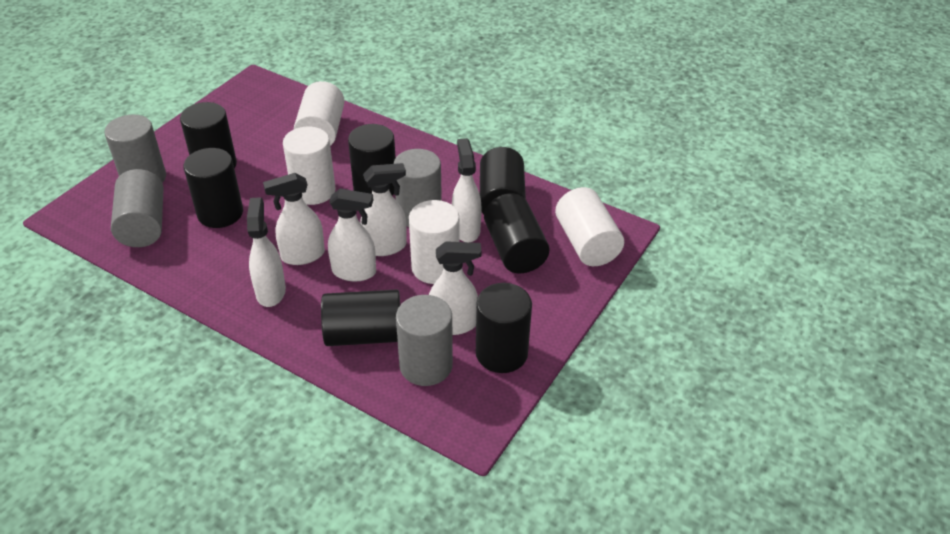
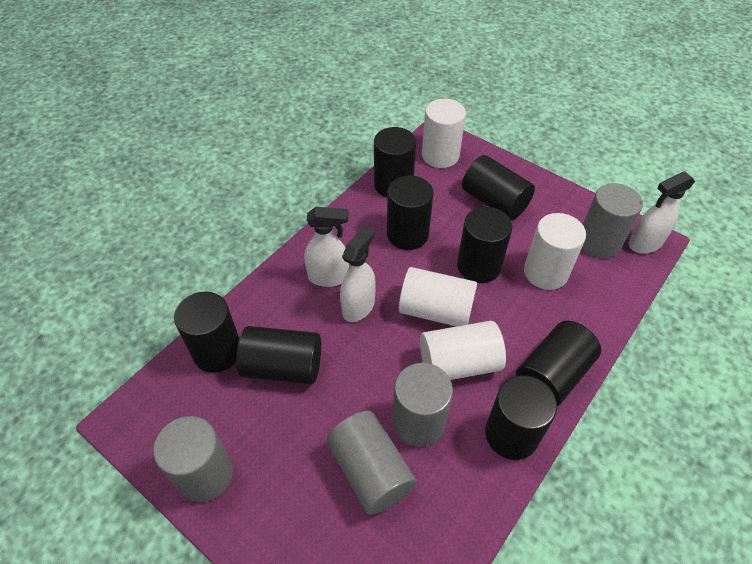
black cylinder: [180,102,237,168] [184,148,243,228] [321,289,400,346] [348,124,396,196] [476,283,532,373] [480,147,526,214] [484,193,550,273] = 7 -> [174,292,240,373] [236,326,321,384] [374,127,416,197] [387,175,433,250] [457,207,512,283] [462,155,535,220] [485,375,557,460] [516,321,601,406] = 8
white spray bottle: [247,197,286,307] [263,173,325,265] [328,188,376,281] [361,163,407,256] [429,241,481,335] [452,138,482,242] = 6 -> [304,207,349,287] [340,225,376,322] [629,172,695,254] = 3

